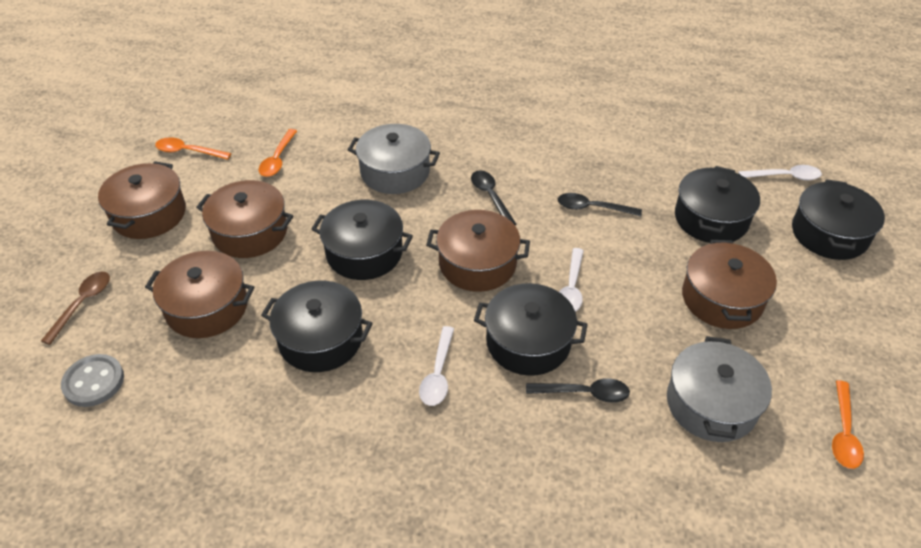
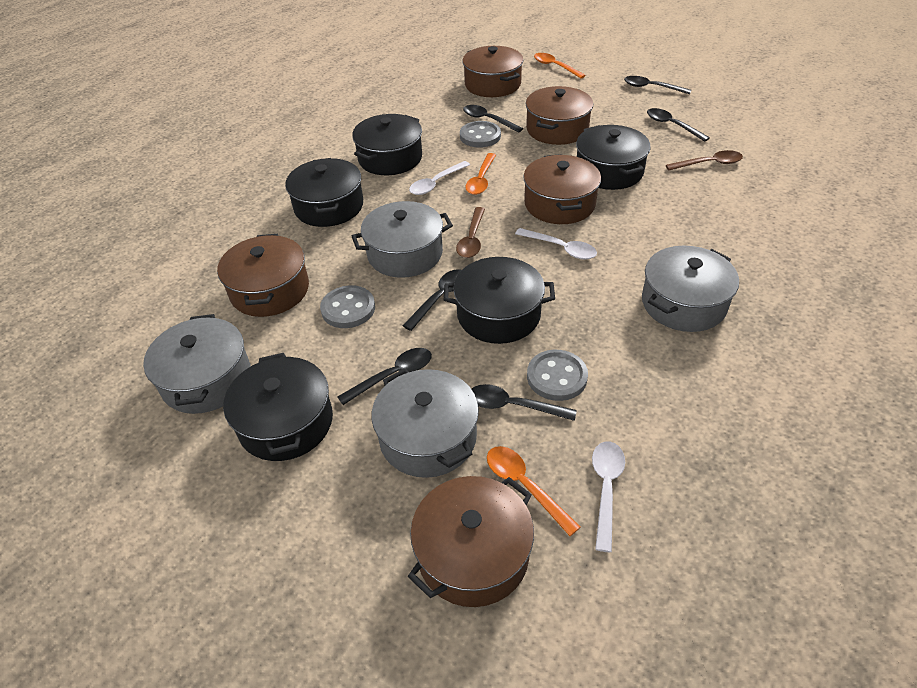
black spoon: [471,170,517,225] [526,378,630,403] [558,193,642,216] = 3 -> [337,348,432,405] [403,269,461,331] [463,105,523,133] [471,384,577,421] [624,76,691,94] [647,108,710,142] = 6
brown spoon: [41,271,110,345] = 1 -> [456,207,485,258] [666,150,743,171] = 2
grey button: [61,354,124,407] = 1 -> [320,285,375,328] [460,121,501,148] [527,350,588,401] = 3
grey pot: [348,124,440,194] [667,336,772,442] = 2 -> [143,314,251,414] [352,201,453,278] [372,369,479,478] [642,246,739,332] = 4

